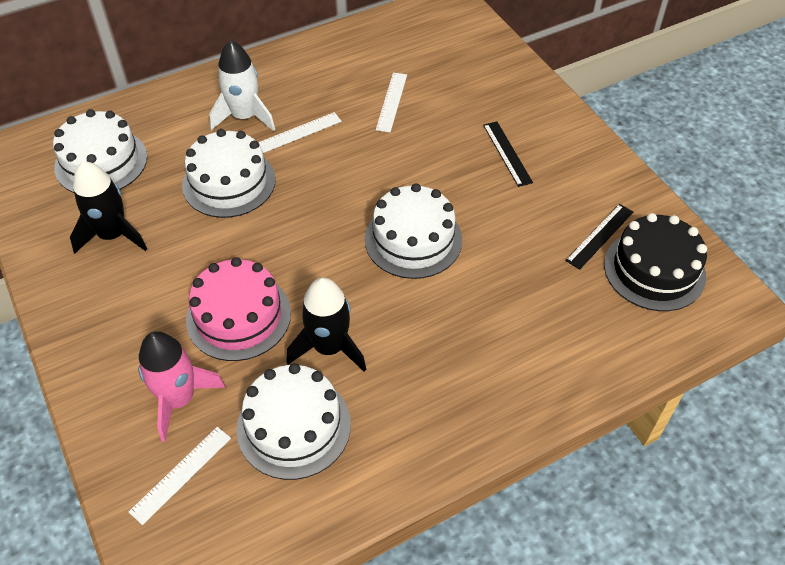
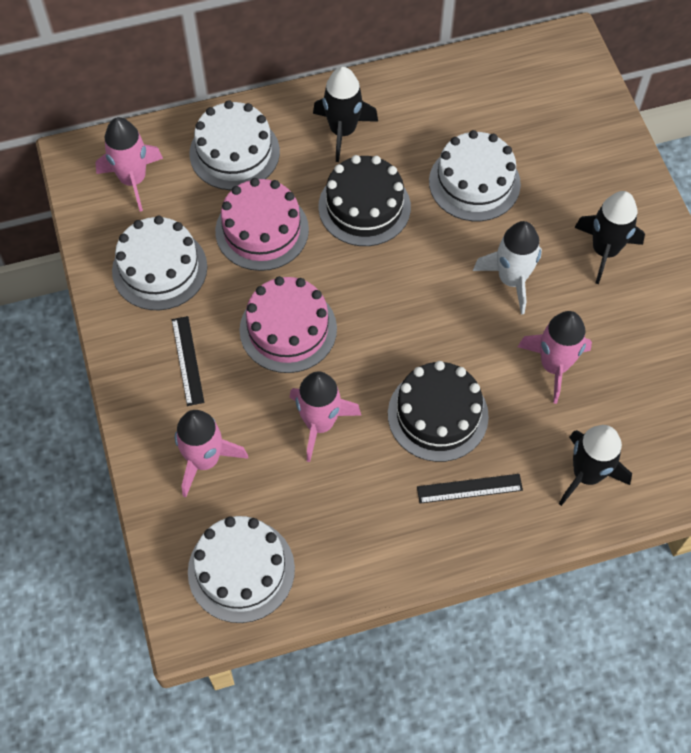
black cake: [604,213,707,311] = 1 -> [318,155,411,246] [388,361,489,462] = 2
black rocket: [70,161,147,254] [286,277,366,372] = 2 -> [313,67,378,162] [559,425,632,506] [574,191,645,284] = 3
pink cake: [186,257,291,361] = 1 -> [215,178,309,271] [240,276,337,373] = 2
pink rocket: [138,331,226,442] = 1 -> [95,117,163,211] [175,410,248,497] [290,371,361,462] [518,311,592,404] = 4
white ruler: [129,427,231,525] [258,112,342,153] [376,73,407,132] = 3 -> none = 0

